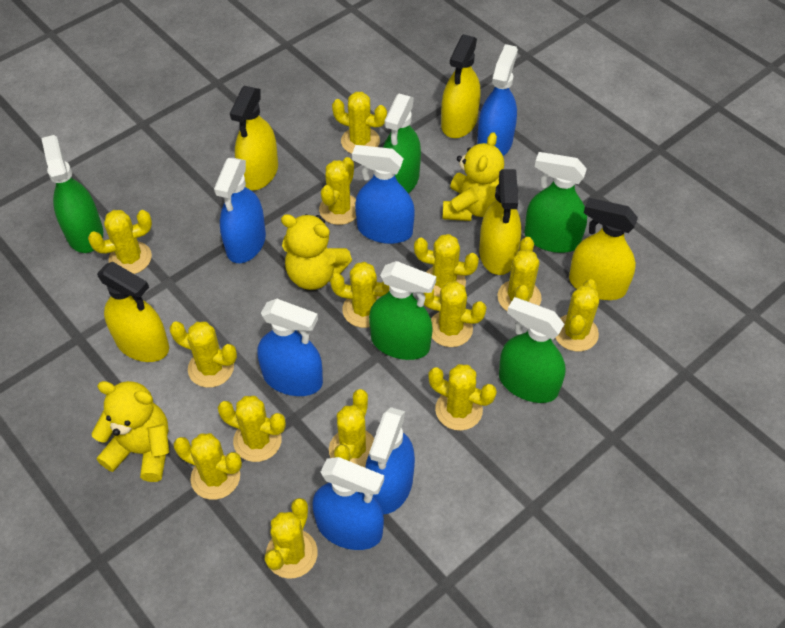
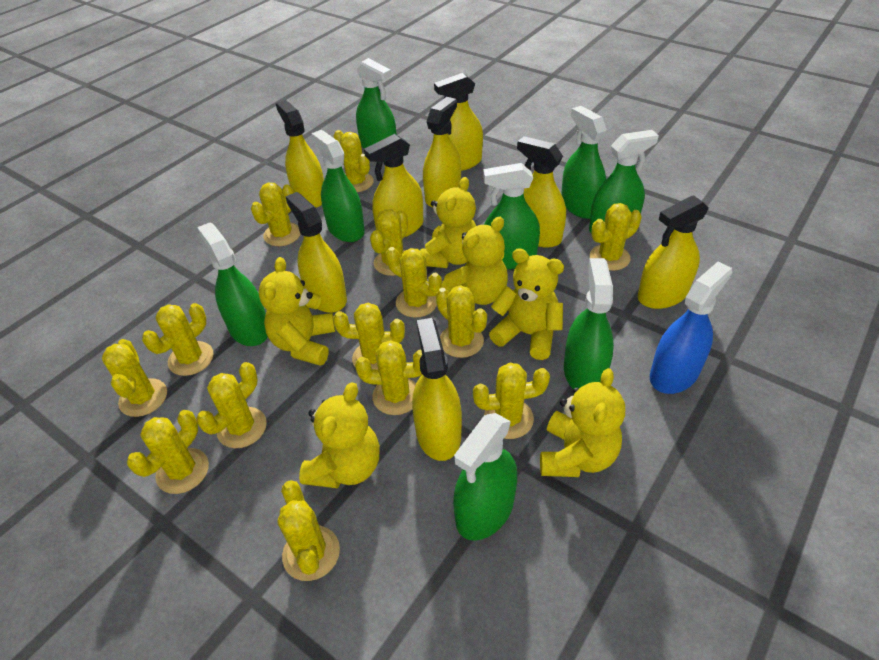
blue spray bottle: [214,158,266,263] [257,299,323,396] [312,457,384,550] [352,145,415,244] [365,407,415,514] [477,44,518,156] = 6 -> [650,261,732,394] = 1
green spray bottle: [41,135,103,253] [369,261,436,360] [383,94,421,193] [499,297,566,403] [524,152,587,253] = 5 -> [197,223,268,346] [311,130,365,242] [356,58,396,149] [453,413,517,541] [483,163,540,269] [561,106,607,219] [564,258,614,389] [589,130,659,233] = 8
yellow spray bottle: [97,262,169,362] [230,86,278,191] [441,34,481,138] [479,169,521,275] [569,198,638,300] = 5 -> [276,100,324,208] [285,192,347,313] [364,134,423,237] [412,318,462,461] [423,97,461,207] [434,73,483,171] [517,136,566,248] [638,195,709,309] = 8
yellow teddy bear: [92,381,169,482] [281,214,352,290] [443,132,504,221] = 3 -> [259,257,335,366] [299,382,380,489] [420,177,476,268] [442,217,508,305] [489,249,564,360] [540,368,625,477] = 6

